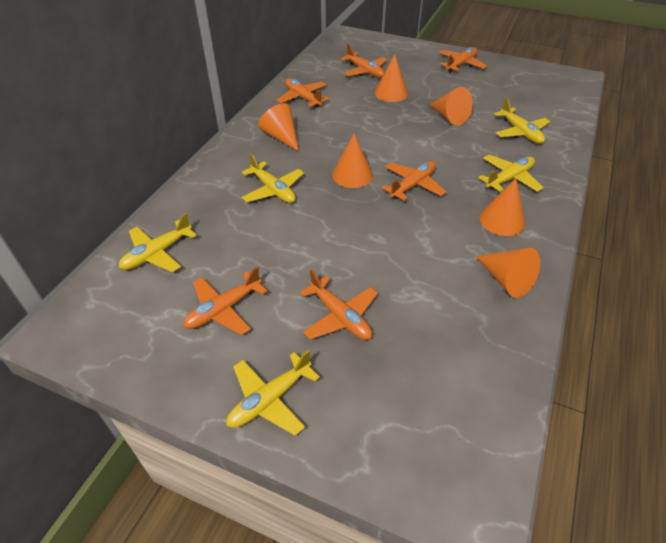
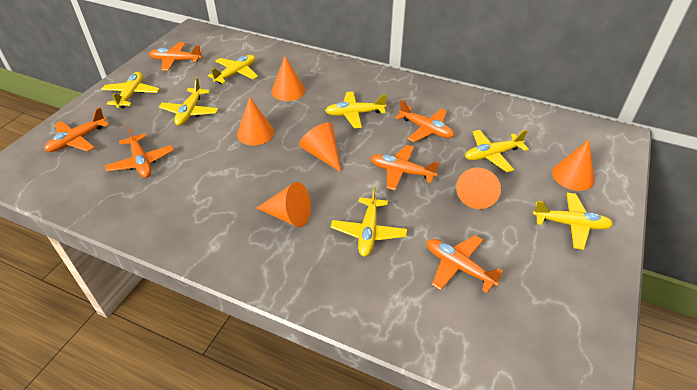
yellow plane: [119,213,197,272] [226,350,320,436] [242,153,304,203] [478,155,543,192] [494,98,550,144] = 5 -> [101,72,159,108] [159,78,218,126] [208,55,258,84] [325,91,387,128] [331,186,407,257] [465,130,529,172] [533,193,613,250] = 7

